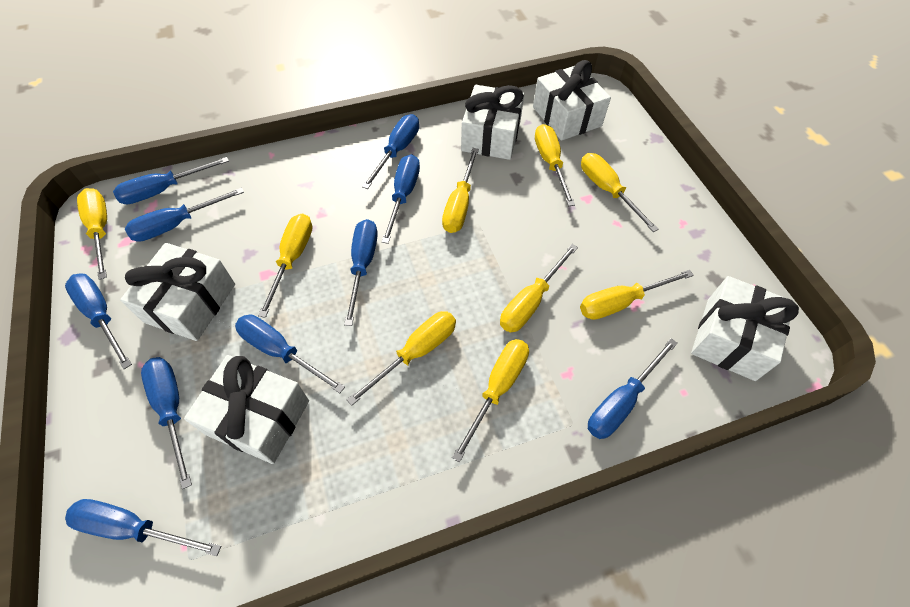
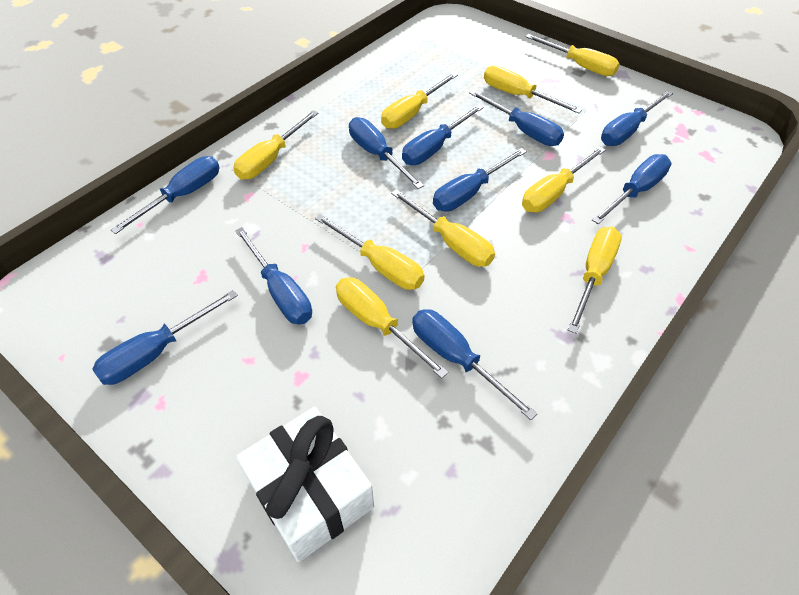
white gift: [120,243,235,341] [184,355,309,464] [461,85,524,160] [533,60,611,141] [691,276,799,381] = 5 -> [236,407,374,562] = 1

